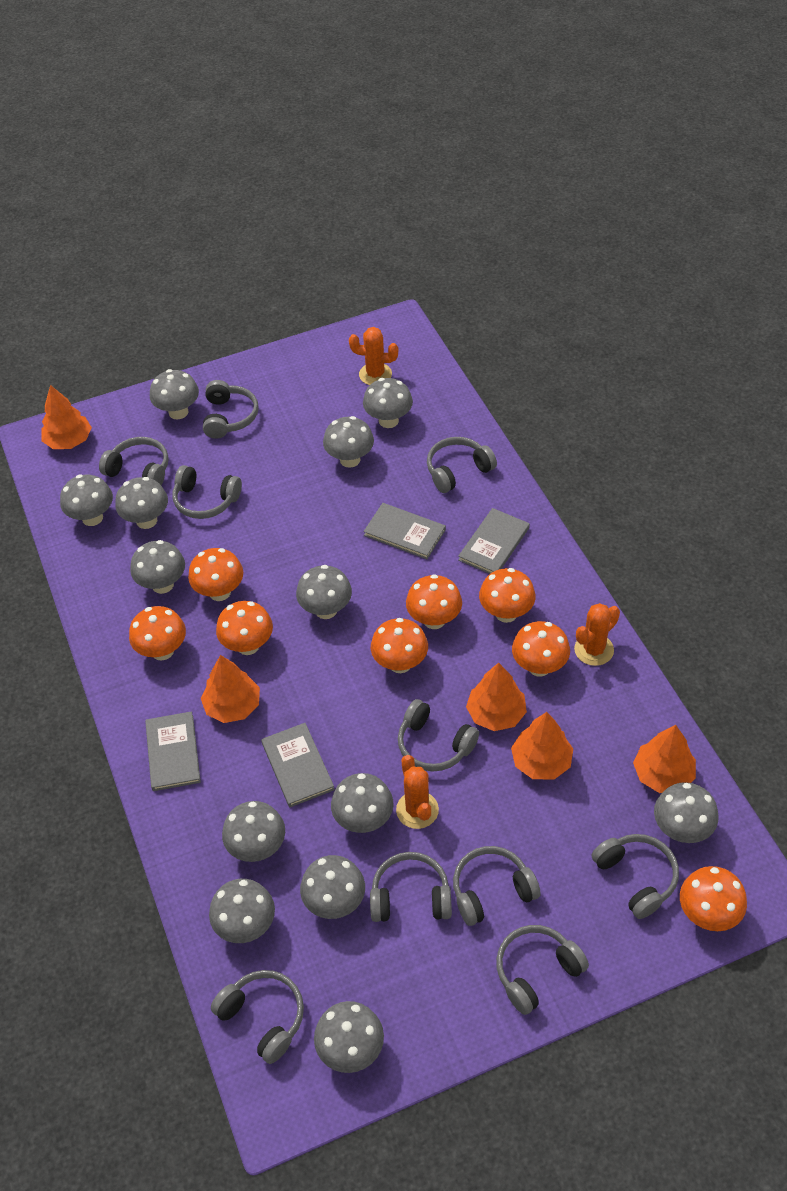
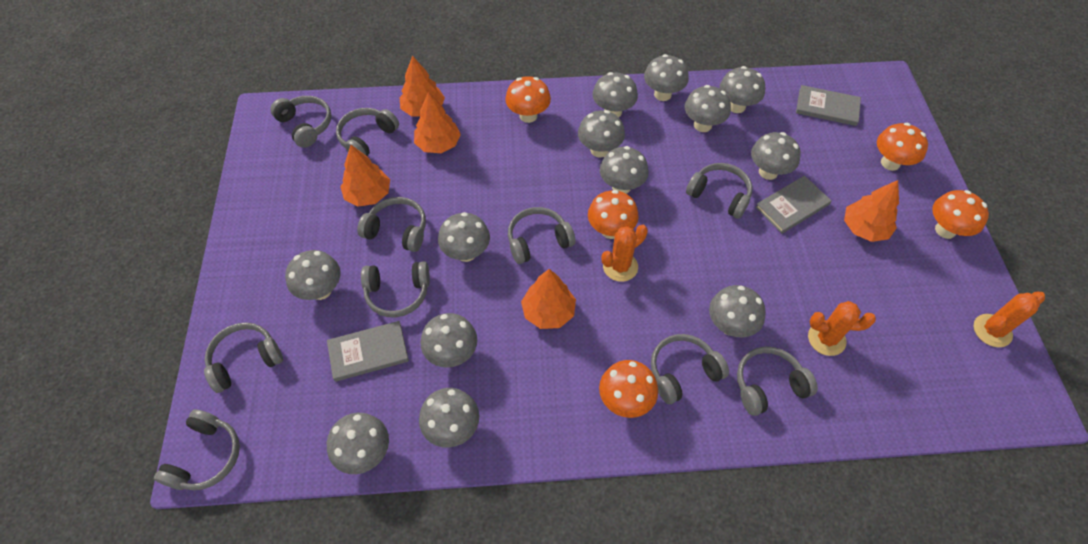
grey book: [145,711,201,791] [261,723,335,807] [363,503,446,559] [458,508,530,574] = 4 -> [327,321,409,382] [755,176,832,234] [796,85,861,126] = 3
orange mushroom: [129,606,186,661] [188,548,243,601] [216,601,273,655] [371,618,428,673] [406,574,462,629] [479,568,536,623] [512,621,570,677] [680,866,747,931] = 8 -> [505,76,551,123] [588,190,639,239] [599,360,658,418] [877,123,928,171] [932,190,989,239] = 5

